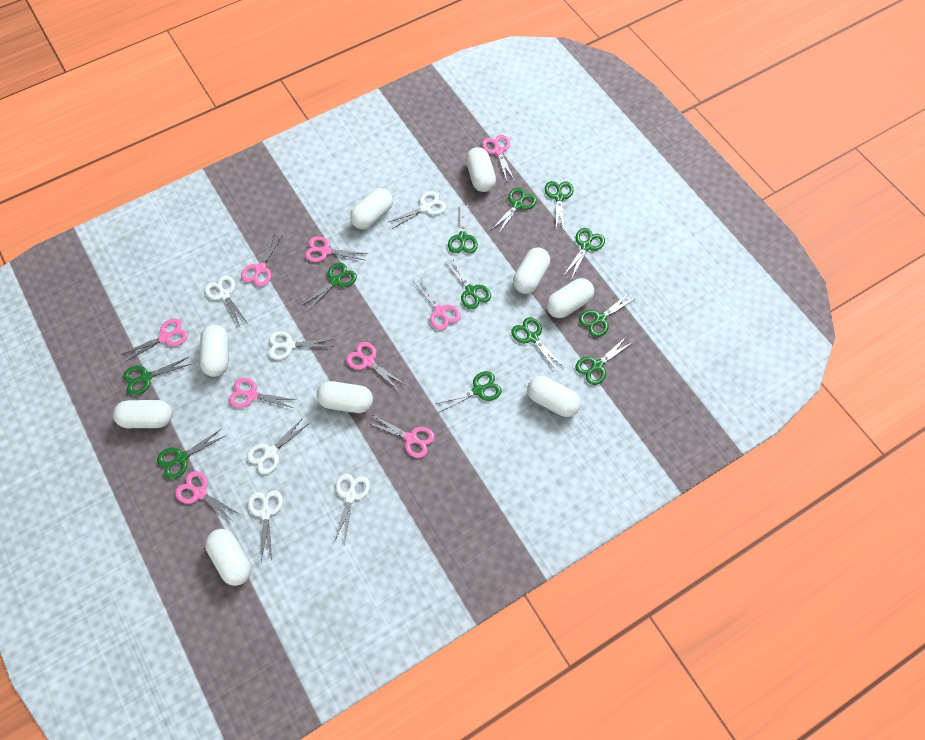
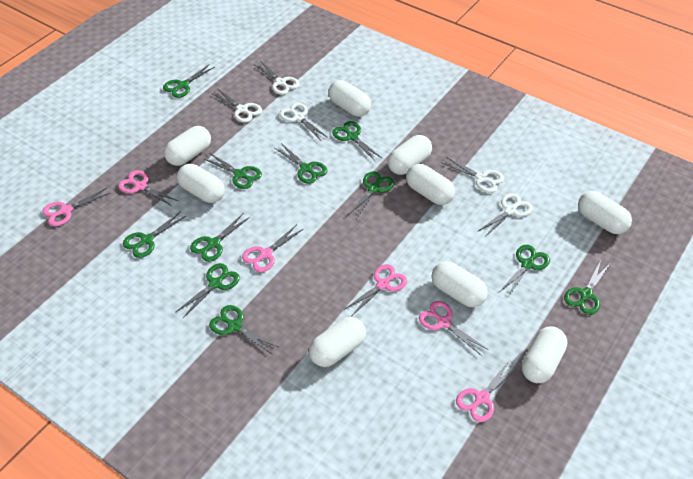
green scissors: [123,357,191,395] [157,429,225,479] [301,262,357,312] [436,371,502,412] [445,257,491,309] [448,204,478,254] [491,187,537,233] [511,317,564,371] [545,181,574,230] [564,228,605,280] [576,336,633,385] [579,292,637,337] = 12 -> [123,211,187,258] [163,64,215,98] [176,263,240,318] [190,214,250,262] [203,153,262,189] [209,305,278,354] [275,143,327,184] [332,121,382,162] [348,171,394,219] [499,245,550,297] [564,260,611,315] = 11
pink scissors: [122,319,188,362] [175,471,239,521] [229,378,296,408] [241,233,282,287] [305,236,368,262] [346,342,406,390] [368,415,435,458] [414,278,461,330] [482,135,515,182] = 9 -> [42,188,110,226] [118,170,178,206] [242,225,303,272] [345,264,407,315] [419,301,488,356] [456,360,518,422] = 6
white scissors: [205,275,247,327] [247,417,310,474] [248,490,283,562] [268,331,333,360] [334,473,370,544] [389,191,446,229] = 6 -> [211,89,262,123] [255,62,300,95] [280,103,328,140] [441,157,504,193] [477,193,533,238] = 5

